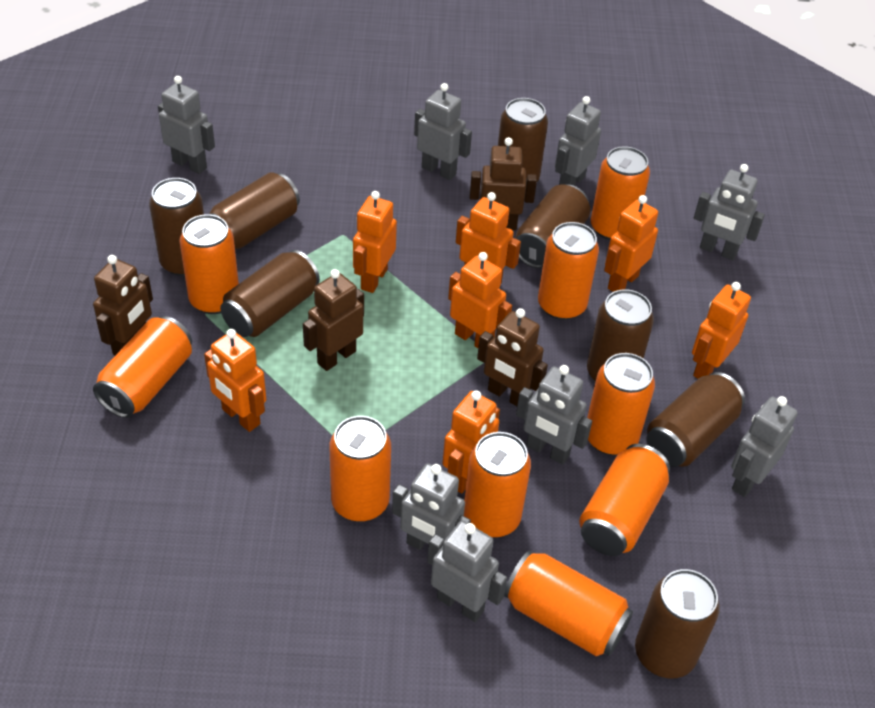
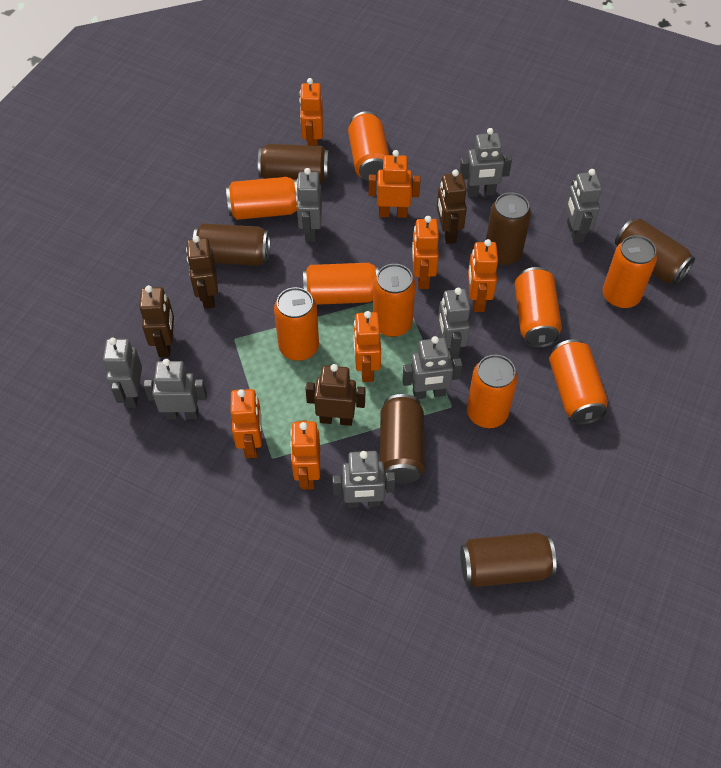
brown can: [149,178,204,276] [208,172,300,249] [220,250,320,337] [498,98,548,181] [515,184,590,268] [587,289,654,382] [635,569,720,678] [647,372,745,467] = 8 -> [193,223,270,266] [258,144,329,183] [380,394,425,484] [460,533,556,587] [486,192,531,266] [615,219,695,285] = 6

